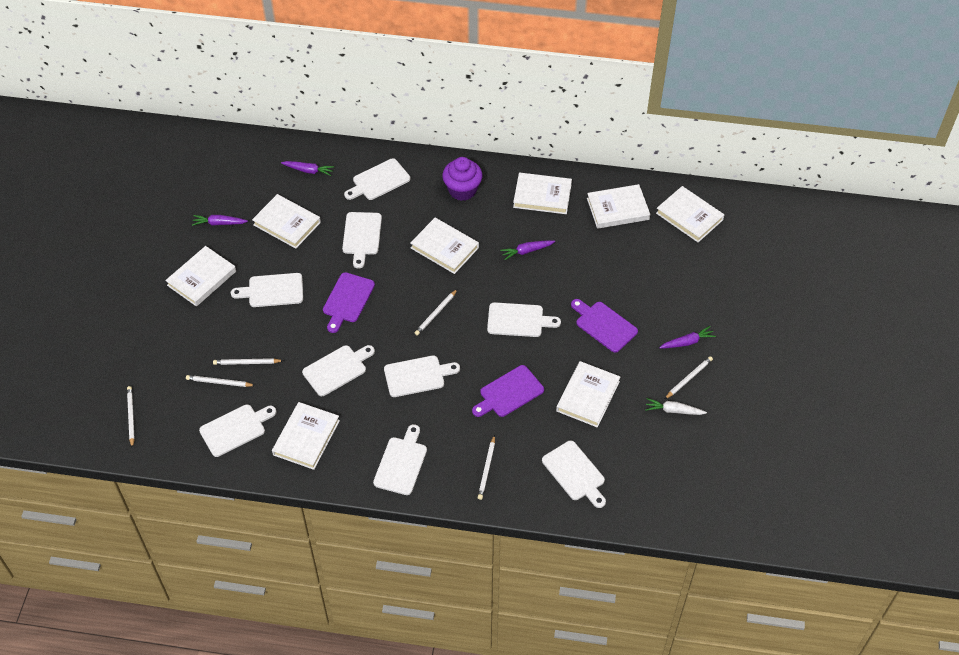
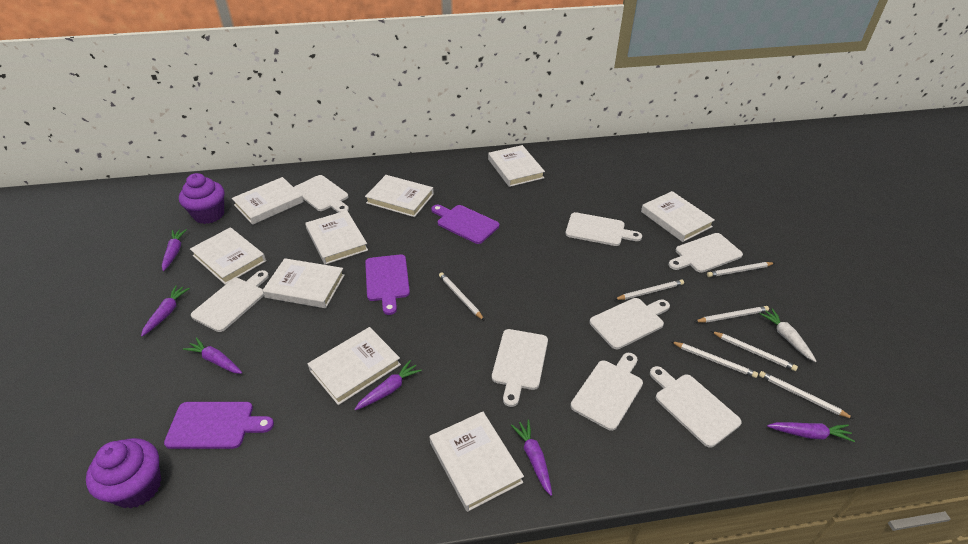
purple carrot: [192,215,248,226] [281,161,334,176] [500,240,555,260] [659,326,716,348] = 4 -> [141,286,190,337] [162,229,187,271] [183,337,242,374] [354,360,422,410] [511,419,552,496] [767,422,855,442] = 6
purple cupcake: [442,157,482,201] = 1 -> [86,438,161,508] [179,173,224,224] = 2
white book: [165,246,236,307] [252,194,321,249] [272,402,340,470] [410,218,479,274] [513,172,572,214] [556,361,620,427] [587,184,650,229] [656,186,724,242] = 8 -> [190,227,266,285] [232,177,304,225] [262,258,345,308] [305,210,368,265] [307,327,401,405] [365,175,434,217] [429,411,524,512] [488,145,545,187] [641,191,715,242] = 9
white cutting board: [199,404,277,457] [231,273,303,307] [302,345,375,396] [342,212,382,269] [344,158,410,200] [373,424,427,495] [384,355,460,397] [487,302,561,337] [542,440,606,508] = 9 -> [191,270,269,332] [294,175,349,213] [492,329,548,407] [565,212,642,246] [570,353,643,431] [590,298,670,349] [650,366,742,448] [668,233,743,273] = 8
white pencil: [127,386,135,448] [186,375,256,387] [213,358,283,365] [415,289,457,336] [478,435,495,500] [665,356,713,399] = 6 -> [439,272,484,320] [614,279,684,300] [670,341,758,378] [695,306,769,323] [707,262,774,277] [711,331,798,371] [759,371,854,419] = 7

